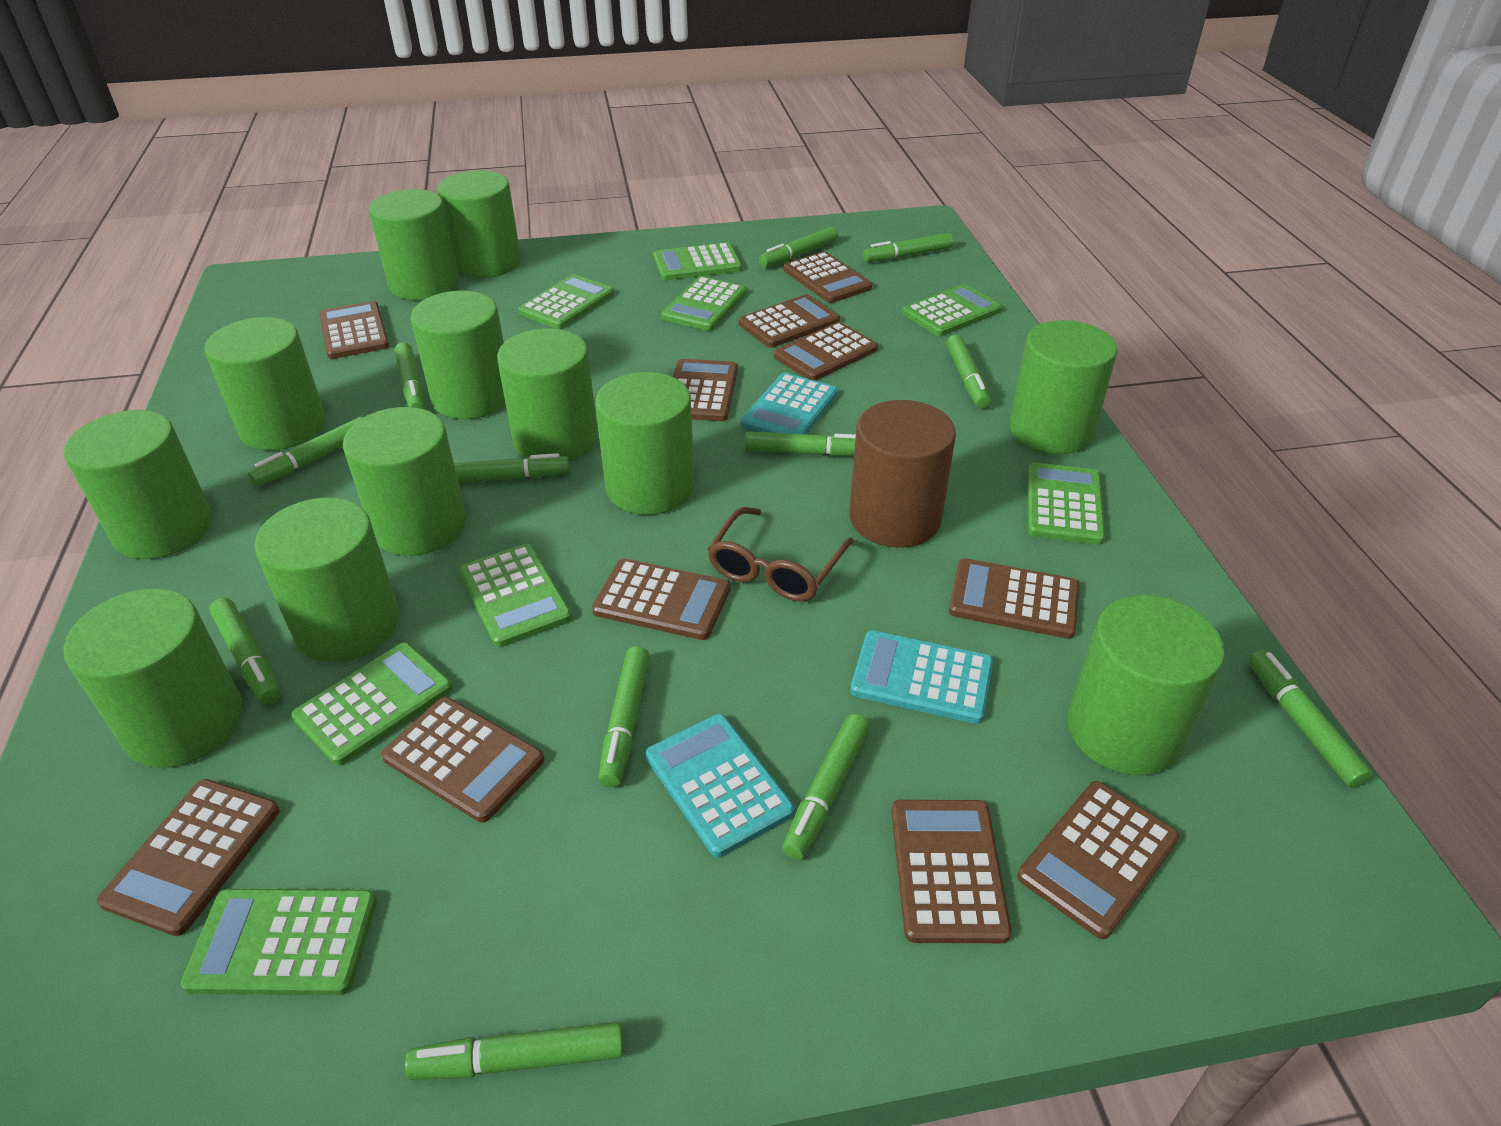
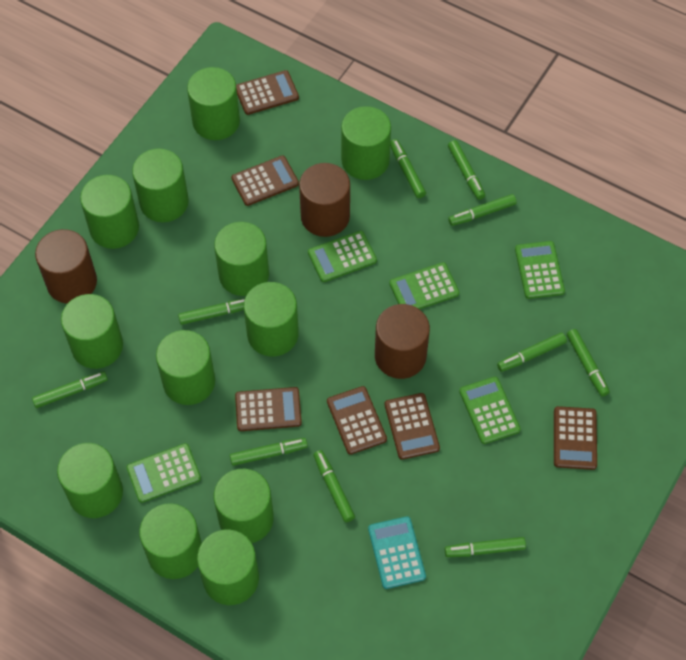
brown calculator: [97,779,280,936] [319,301,389,359] [381,697,544,822] [592,558,730,640] [673,359,738,421] [739,294,840,348] [774,322,878,381] [783,252,872,303] [891,800,1012,943] [949,558,1079,639] [1017,781,1179,939] = 11 -> [231,156,299,206] [235,387,302,431] [236,70,299,115] [327,386,387,455] [385,393,440,460] [554,406,597,470] = 6
brown cylinder: [849,400,956,548] = 1 -> [35,229,97,304] [299,163,350,237] [375,304,430,379] = 3
brown glasses: [708,507,854,601] = 1 -> none = 0
green calculator: [181,889,377,995] [291,642,453,766] [459,544,572,647] [518,274,614,329] [653,242,742,280] [661,276,747,331] [902,284,1002,336] [1028,463,1105,544] = 8 -> [127,443,201,503] [308,231,377,282] [389,262,459,309] [459,377,521,444] [515,241,565,299] = 5
green marker: [209,598,281,705] [248,417,363,486] [394,342,426,410] [405,1022,624,1080] [454,453,570,483] [598,646,650,787] [745,431,856,456] [759,227,838,268] [782,714,870,860] [863,233,954,262] [946,334,991,409] [1248,650,1373,788] = 12 -> [32,371,108,408] [178,299,245,325] [230,438,308,466] [313,450,355,522] [390,139,426,198] [445,537,526,557] [448,140,485,200] [448,194,517,226] [497,333,567,372] [567,329,610,397] = 10
turquoise calculator: [646,714,794,857] [741,373,838,434] [850,631,993,724] = 3 -> [368,516,426,589] = 1

